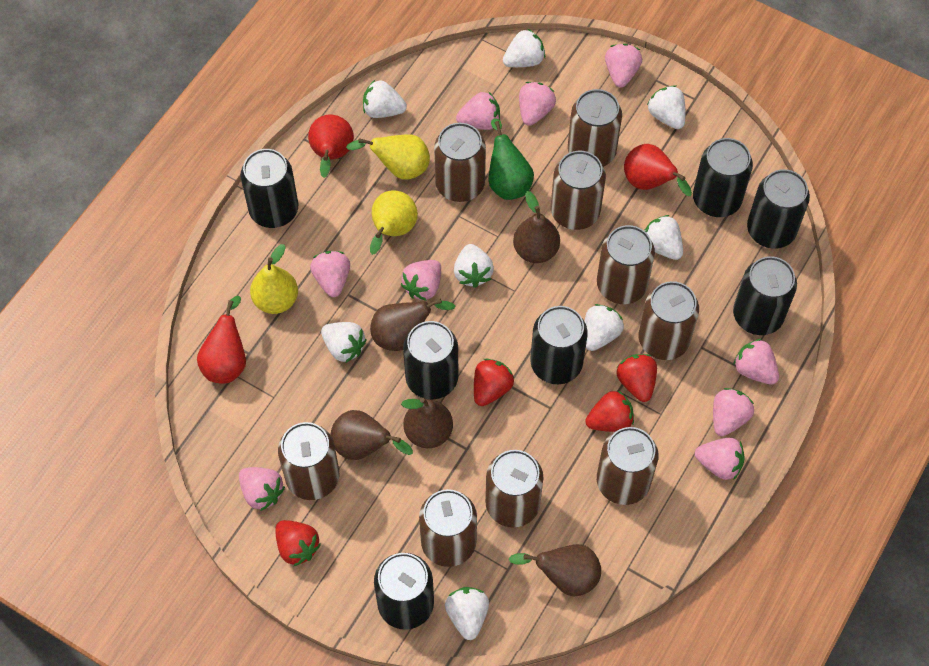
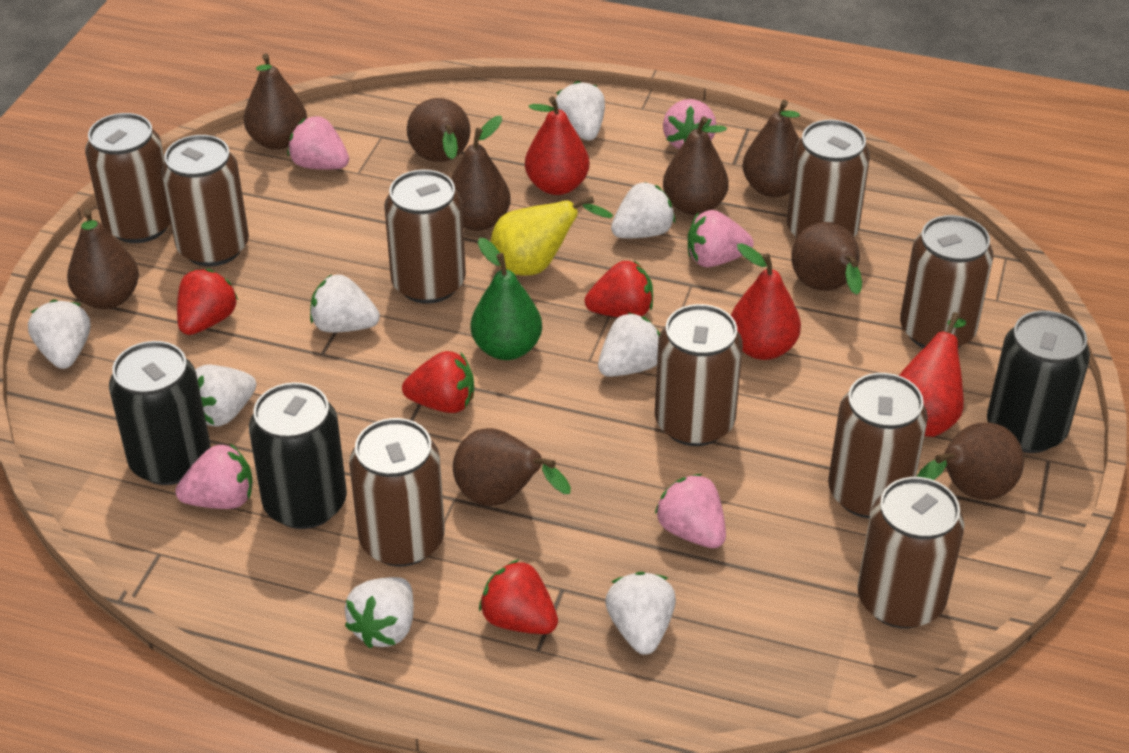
black can: [240,149,298,228] [374,553,434,630] [403,321,458,400] [530,306,588,384] [693,138,753,217] [733,256,797,335] [747,169,810,249] = 7 -> [109,341,210,485] [249,382,347,529] [987,311,1090,453] = 3
brown pear: [331,410,413,460] [370,299,455,351] [401,398,453,448] [509,544,601,597] [513,191,560,263] = 5 -> [67,209,139,309] [244,53,307,150] [407,98,470,162] [451,116,511,231] [453,428,571,506] [663,116,729,215] [743,100,800,197] [791,222,862,295] [917,422,1024,500] = 9
pink strawberry: [239,467,285,511] [310,251,350,297] [401,260,441,301] [456,91,500,130] [519,82,556,126] [605,44,642,87] [695,438,744,480] [713,388,754,436] [733,339,779,385] = 9 -> [175,444,253,509] [288,116,349,170] [655,474,726,548] [663,99,716,149] [688,210,754,267] = 5
yellow pear: [250,244,298,314] [346,134,430,180] [370,190,418,255] = 3 -> [490,196,613,276] = 1

